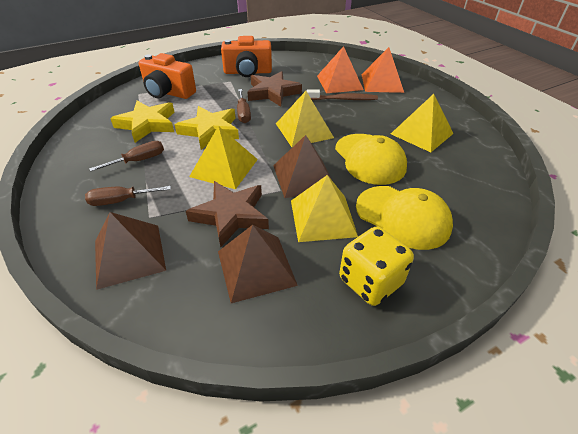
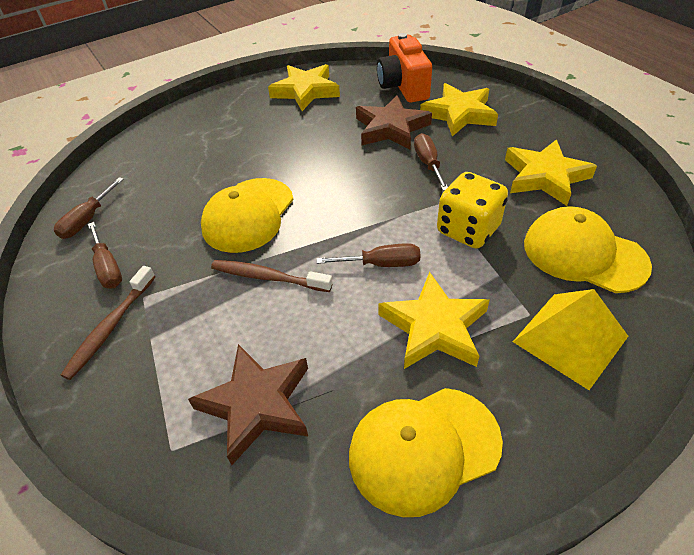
brown pyramid: [95,212,166,290] [218,225,298,303] [273,135,332,198] = 3 -> none = 0
brown screwdriver: [85,186,171,206] [89,141,164,172] [237,89,251,123] = 3 -> [54,177,124,239] [88,222,122,289] [317,243,421,267] [414,133,448,191] = 4
brown toothbrush: [307,90,378,100] = 1 -> [61,266,155,380] [211,260,333,292] = 2
orange camera: [139,53,196,99] [221,36,272,77] = 2 -> [377,33,432,102] = 1
orange pyramid: [317,46,364,93] [361,47,404,93] = 2 -> none = 0
yellow cap: [335,134,407,185] [356,186,453,250] = 2 -> [201,178,293,253] [349,388,503,517] [524,206,652,293] = 3
yellow pyramid: [189,126,258,189] [276,91,334,147] [291,175,358,242] [391,94,454,152] = 4 -> [513,289,628,390] = 1
yellow star: [110,101,174,143] [175,106,239,150] = 2 -> [268,64,340,111] [378,272,490,369] [420,83,498,136] [505,139,597,206] = 4

